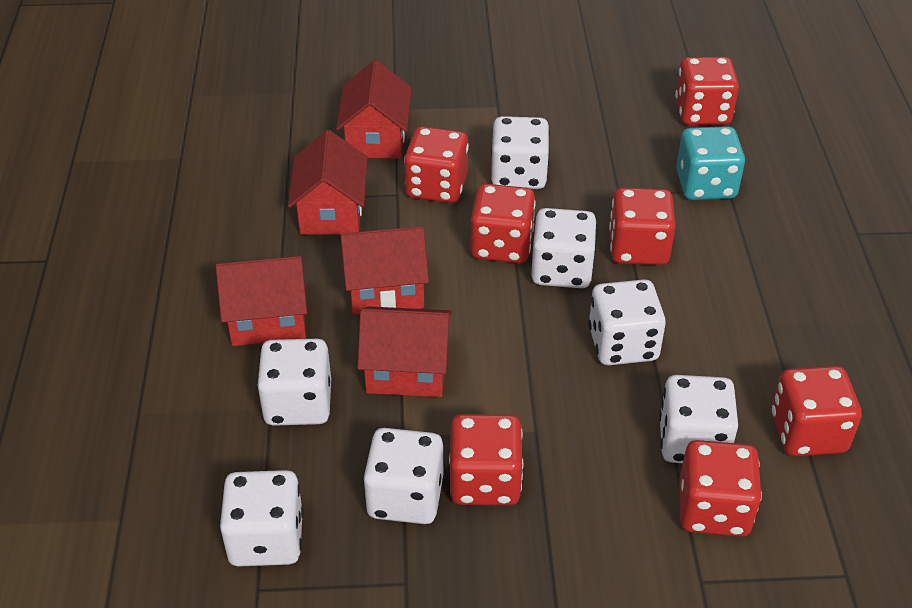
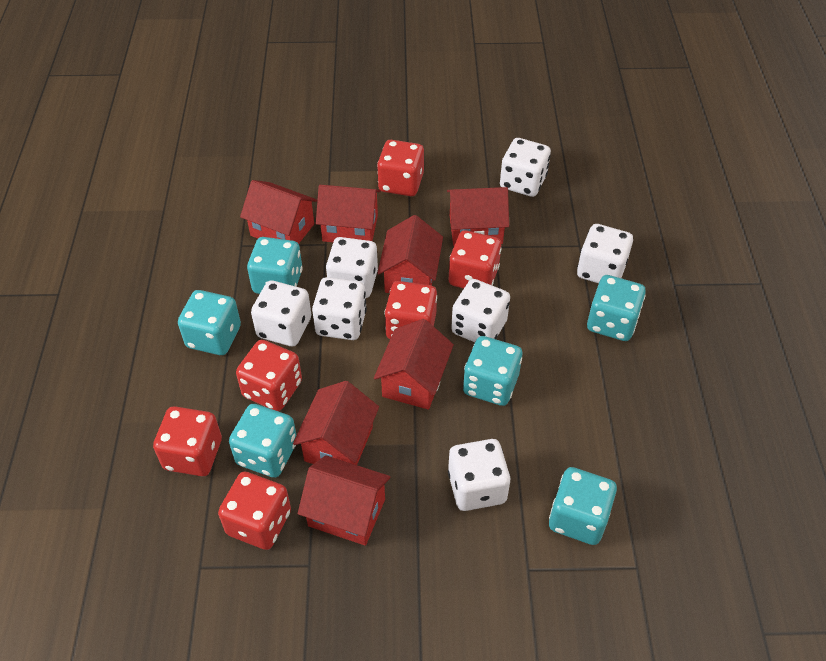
red dice: [404,126,469,203] [449,414,523,505] [470,184,536,263] [609,188,676,265] [675,57,739,125] [679,440,762,537] [771,366,862,456] = 7 -> [153,406,222,476] [218,472,291,550] [236,340,302,411] [377,140,424,196] [384,281,437,339] [449,230,501,288] = 6
red house: [216,256,307,346] [288,130,367,235] [336,60,412,159] [340,226,429,315] [357,306,452,397] = 5 -> [240,180,317,244] [293,381,379,465] [298,455,390,546] [316,185,381,242] [374,319,454,410] [377,215,443,293] [447,187,509,246] = 7
turquoise dice: [676,126,745,200] = 1 -> [178,290,241,355] [229,404,297,478] [247,237,302,294] [463,336,522,406] [549,467,617,545] [587,275,646,341] = 6

